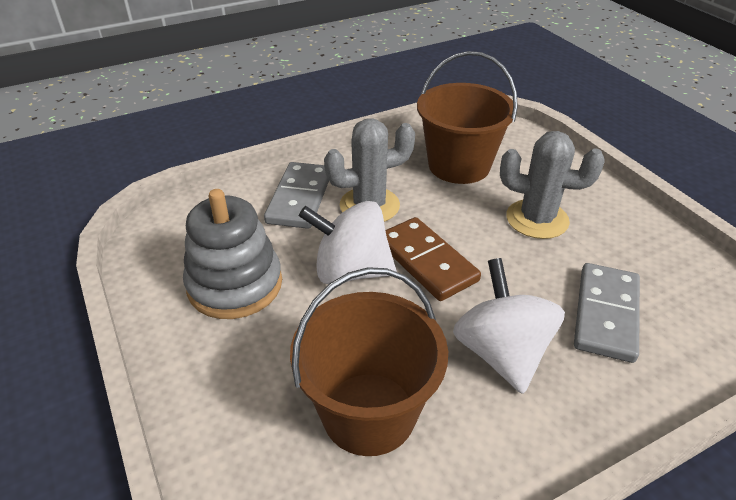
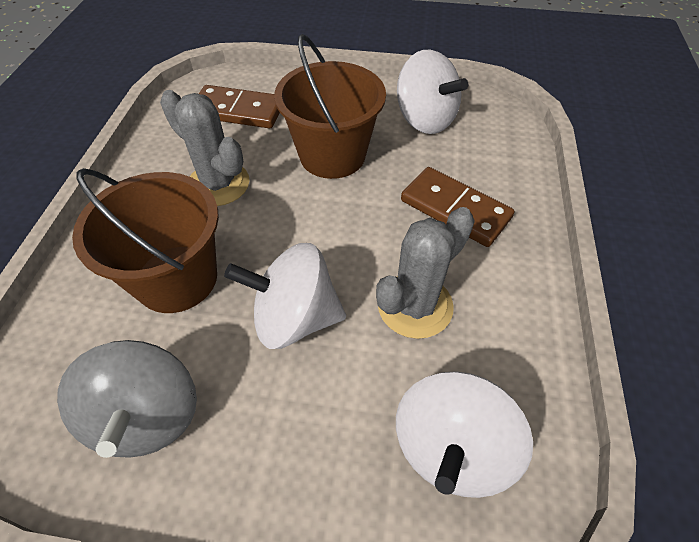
brown domino: [385,217,481,301] = 1 -> [199,85,280,129] [401,167,514,247] = 2
grey domino: [264,162,329,229] [574,263,640,363] = 2 -> none = 0
grey spinning top: none = 0 -> [57,340,197,458] = 1
grey stacking toy: [183,189,282,319] = 1 -> none = 0
white spinning top: [299,201,397,284] [453,258,565,394] = 2 -> [224,243,346,349] [396,371,533,498] [397,50,468,134] = 3

